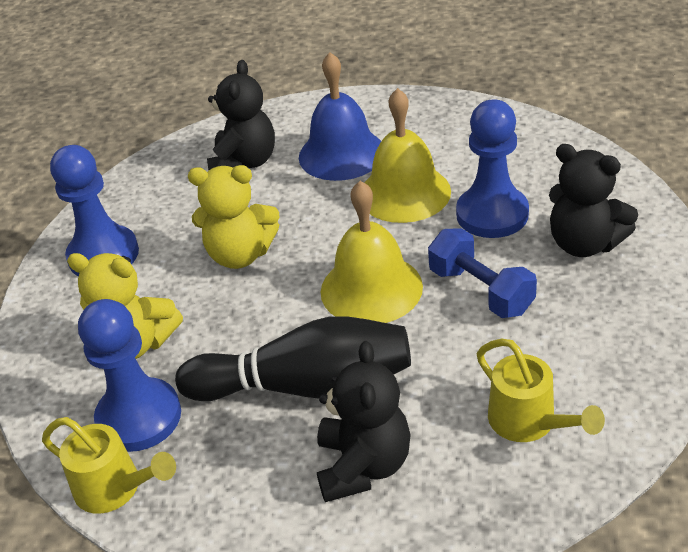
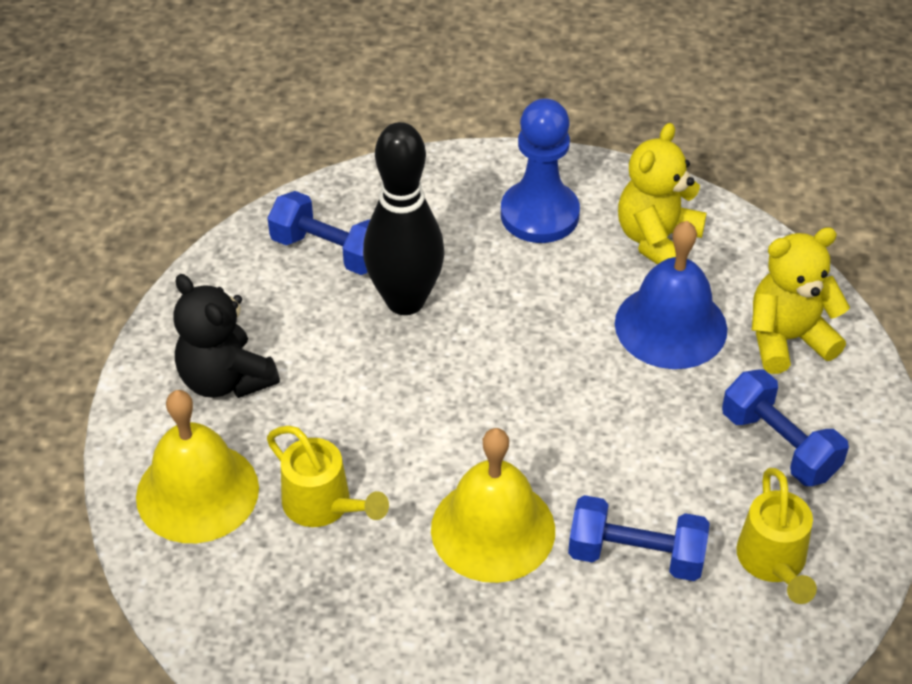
black teddy bear: [207,60,275,170] [317,341,411,502] [549,144,638,257] = 3 -> [173,274,280,398] = 1
blue dumbbell: [428,228,537,318] = 1 -> [268,191,370,275] [568,495,710,581] [722,370,849,486] = 3
blue pawn: [50,145,139,276] [78,299,181,452] [456,100,529,238] = 3 -> [501,98,580,243] = 1

